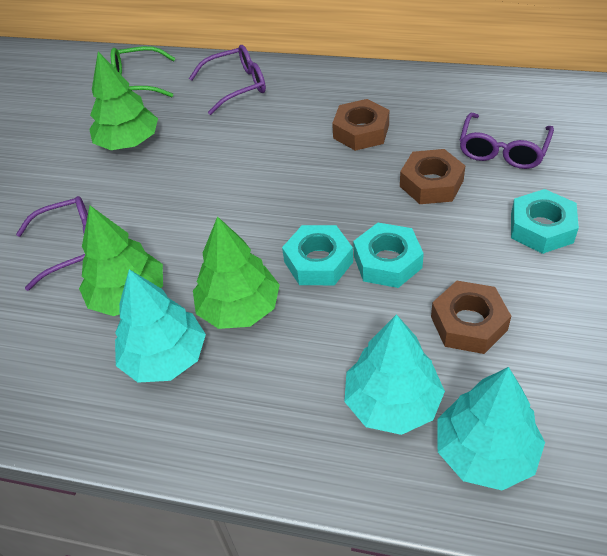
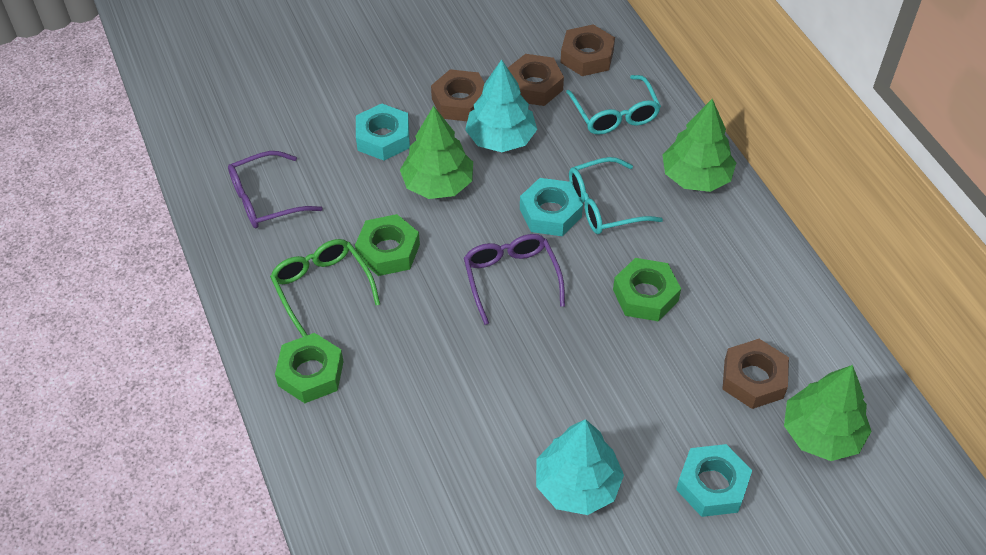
brown nut: [332,99,389,151] [400,149,465,204] [431,281,511,354] = 3 -> [431,69,485,121] [508,54,564,106] [560,25,615,76] [722,339,789,409] = 4
green nut: none = 0 -> [275,333,344,403] [355,214,420,276] [613,258,681,321] = 3
purple glasses: [16,196,88,291] [189,45,266,115] [460,113,554,169] = 3 -> [228,151,323,228] [464,234,565,325] = 2
turquoise glasses: none = 0 -> [566,75,661,135] [569,157,663,234] = 2
turquoise tree: [115,269,206,383] [344,314,445,435] [437,367,545,490] = 3 -> [465,59,537,152] [536,419,624,515] = 2

